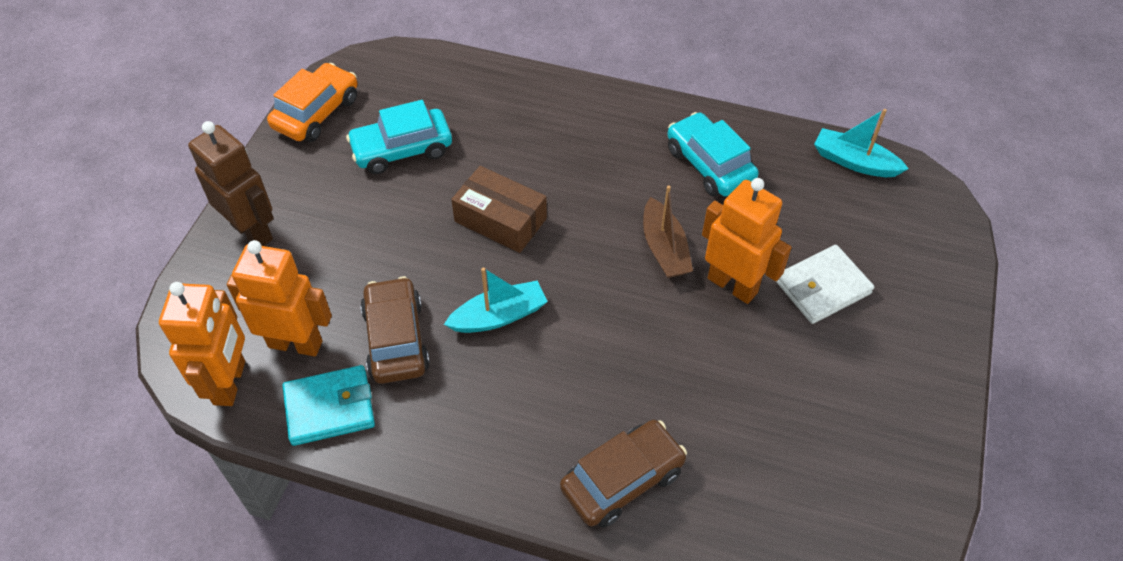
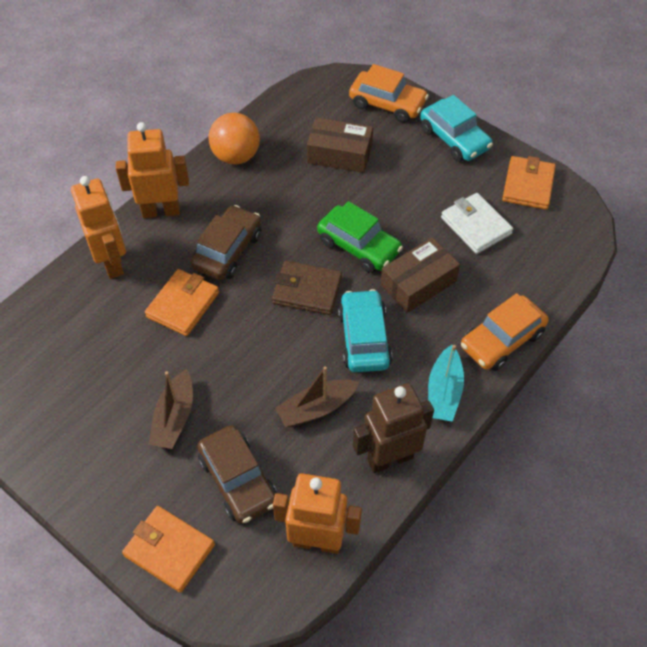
brown boat: [643,186,693,278] = 1 -> [149,369,193,449] [275,366,359,427] = 2
brown box: [451,166,547,253] = 1 -> [307,117,373,173] [380,237,460,313] = 2
brown wallet: none = 0 -> [272,261,342,315] = 1
green car: none = 0 -> [317,201,403,273] = 1
orange ball: none = 0 -> [209,113,260,165] = 1
orange car: [267,63,357,142] = 1 -> [349,64,429,123] [461,293,549,371] = 2
orange wallet: none = 0 -> [122,506,215,593] [145,269,219,336] [502,156,556,210] = 3
turquoise boat: [444,267,548,333] [814,109,909,177] = 2 -> [428,345,464,422] = 1
turquoise wallet: [282,365,375,446] = 1 -> none = 0

